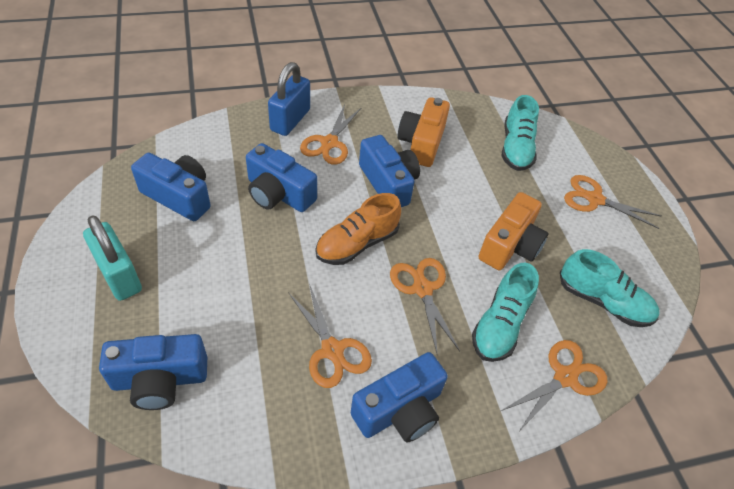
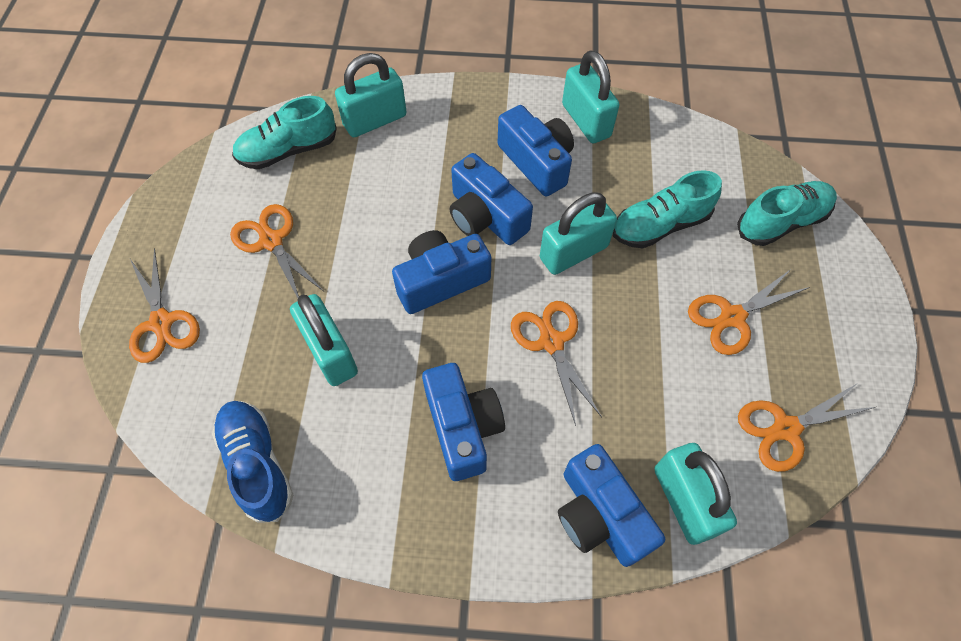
blue padlock: [268,62,310,136] = 1 -> none = 0
blue shoe: none = 0 -> [212,401,294,523] = 1
orange camera: [397,97,450,167] [479,192,548,270] = 2 -> none = 0
orange shoe: [316,193,401,265] = 1 -> none = 0
turquoise padlock: [83,215,142,301] = 1 -> [290,294,358,386] [335,53,407,137] [540,193,617,275] [562,50,619,143] [654,443,737,545] = 5

